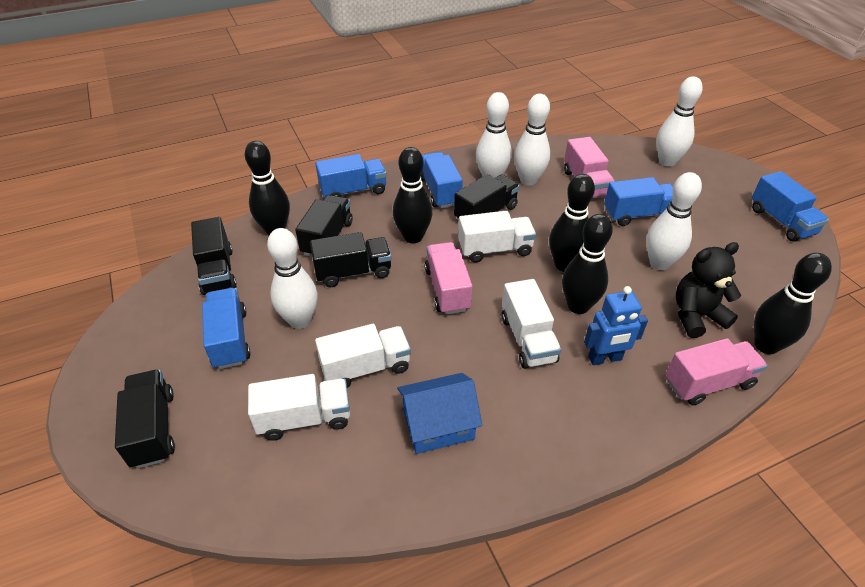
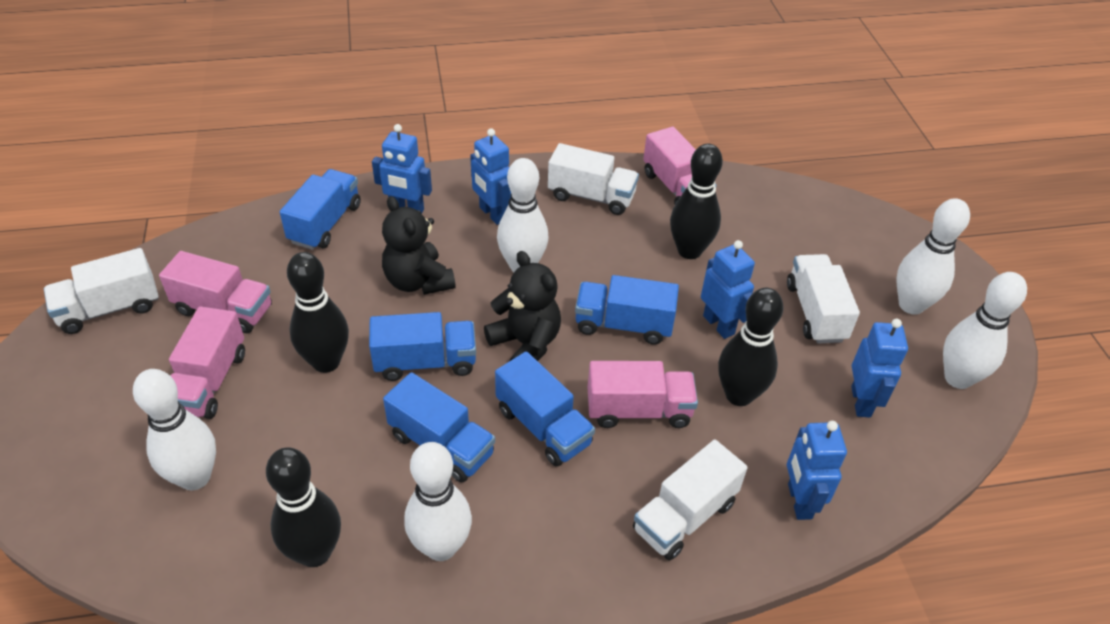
black bowling pin: [245,141,290,235] [393,147,432,244] [549,174,595,272] [562,214,613,314] [754,253,832,354] = 5 -> [266,447,341,567] [287,252,349,373] [670,143,723,259] [718,288,784,406] = 4
black teddy bear: [676,242,741,338] = 1 -> [382,196,456,295] [484,251,561,361] = 2
black truck: [115,369,175,468] [191,217,237,295] [295,195,353,257] [310,232,392,287] [454,174,520,221] = 5 -> none = 0
blue house: [397,373,482,454] = 1 -> none = 0
blue robot: [584,286,648,365] = 1 -> [372,124,432,214] [470,128,511,225] [701,240,755,339] [787,421,847,520] [851,319,908,418] = 5
pink truck: [425,242,472,315] [564,137,615,198] [666,338,768,406] = 3 -> [159,251,272,333] [169,306,245,419] [588,361,698,428] [643,127,717,204] = 4

